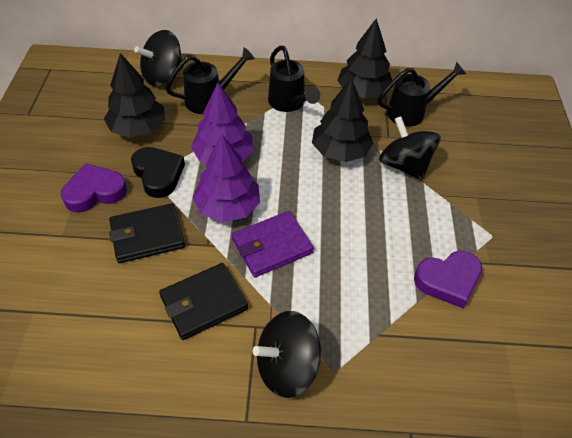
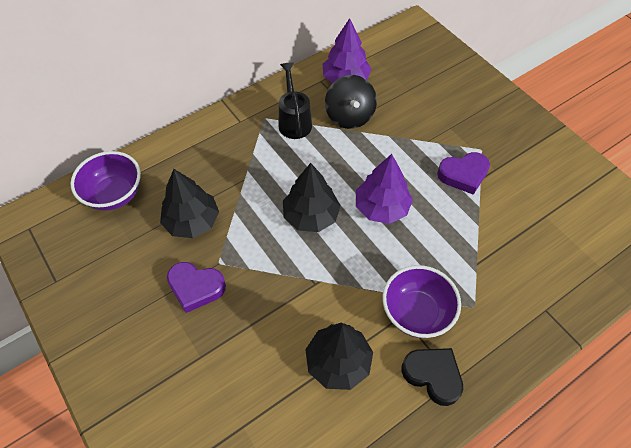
black spinning top: [134,30,183,86] [253,311,321,398] [379,116,441,181] = 3 -> [325,75,377,129] = 1
black wallet: [109,203,185,263] [159,263,248,340] = 2 -> none = 0
black watering can: [165,48,255,114] [268,46,320,112] [377,62,466,127] = 3 -> [279,62,312,139] = 1
purple bowl: none = 0 -> [70,151,141,211] [383,265,461,338] = 2
purple wallet: [232,211,314,277] = 1 -> none = 0

